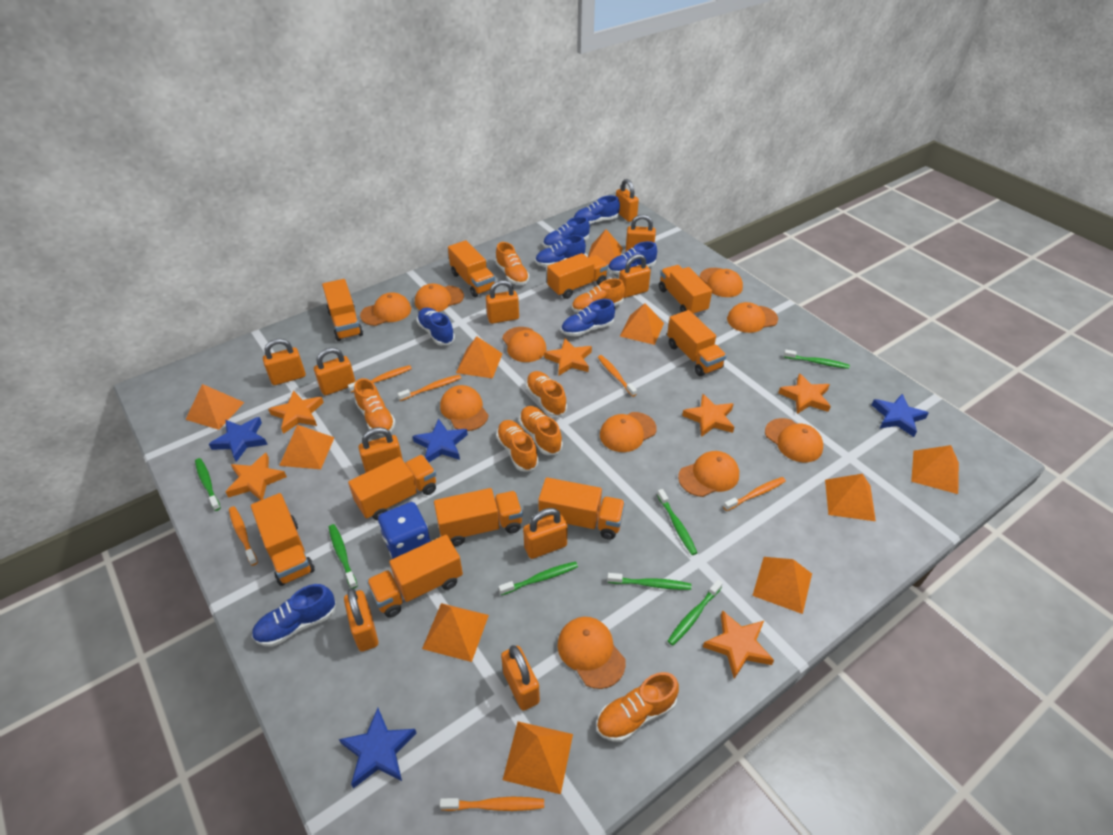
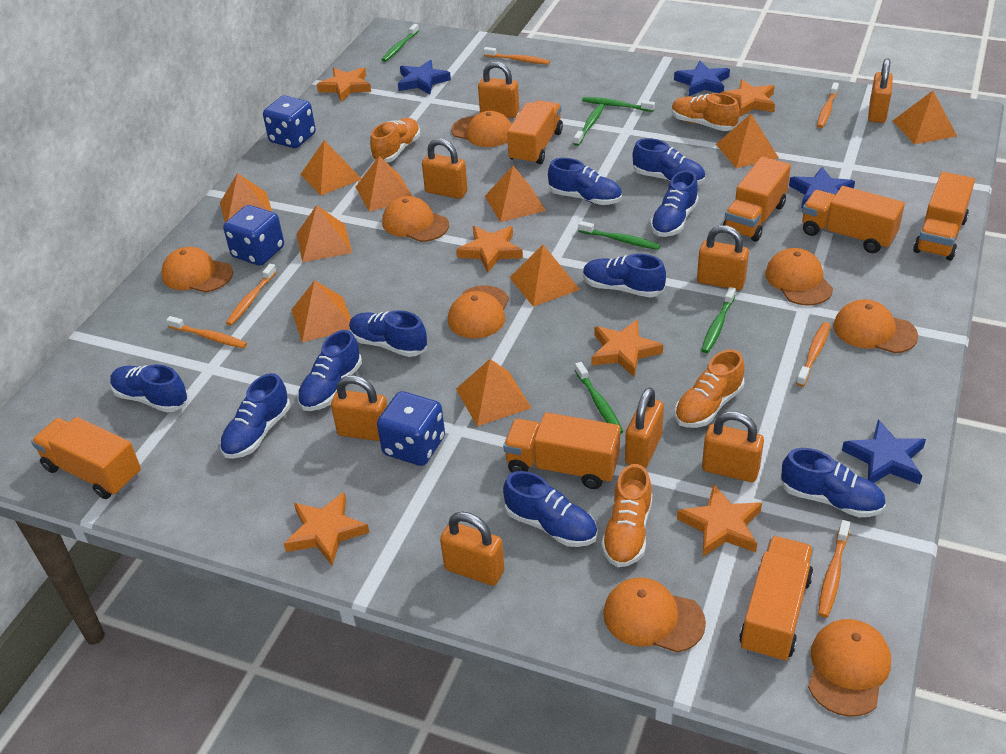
blue dice: [378,502,431,559] = 1 -> [223,205,284,266] [263,96,316,148] [377,391,445,466] = 3
blue shoe: [252,584,336,647] [417,308,455,345] [535,235,586,267] [543,217,590,248] [561,299,615,336] [574,196,620,225] [608,241,657,275] = 7 -> [110,364,189,413] [220,373,290,459] [297,330,362,411] [349,310,427,357] [503,471,597,547] [548,158,622,205] [583,254,666,297] [633,138,705,185] [650,170,699,237] [781,448,886,517] = 10
green toothbrush: [195,458,221,511] [329,524,357,589] [499,561,578,595] [607,573,691,590] [657,489,697,555] [668,580,723,646] [784,350,850,369] = 7 -> [382,24,419,62] [573,104,604,146] [575,362,623,434] [578,221,660,250] [582,97,655,112] [701,287,736,353] = 6
orange cap: [360,292,411,326] [415,284,464,312] [440,385,489,431] [502,327,546,362] [558,617,626,689] [600,412,657,452] [678,451,739,497] [700,268,743,297] [727,302,778,333] [765,418,823,462] = 10 -> [161,247,233,293] [382,196,449,242] [448,285,509,338] [451,111,512,147] [603,578,706,653] [765,248,833,306] [808,619,891,717] [833,299,918,353] = 8
orange padlock: [263,339,306,385] [314,348,356,396] [344,588,378,652] [359,427,403,473] [486,280,519,324] [501,645,540,711] [523,508,568,559] [616,179,639,222] [619,254,651,298] [626,214,656,252] = 10 -> [331,375,387,441] [422,138,468,199] [440,512,504,586] [478,61,519,118] [625,387,664,468] [697,225,749,290] [702,411,764,482] [868,58,893,123] = 8
orange shoe: [354,378,395,435] [495,242,529,285] [496,420,539,471] [519,406,563,455] [526,371,567,417] [572,279,625,313] [596,672,679,742] = 7 -> [370,118,420,163] [601,464,652,567] [671,93,740,131] [674,350,744,428] = 4
orange truck: [251,493,315,586] [322,279,363,341] [348,455,436,520] [367,535,463,618] [434,488,523,546] [448,240,495,297] [538,477,625,540] [547,253,608,299] [659,265,712,315] [667,310,727,376] = 10 -> [31,417,141,499] [503,412,620,489] [507,100,563,165] [723,156,791,242] [739,536,814,662] [802,186,905,253] [913,172,975,260] = 7

